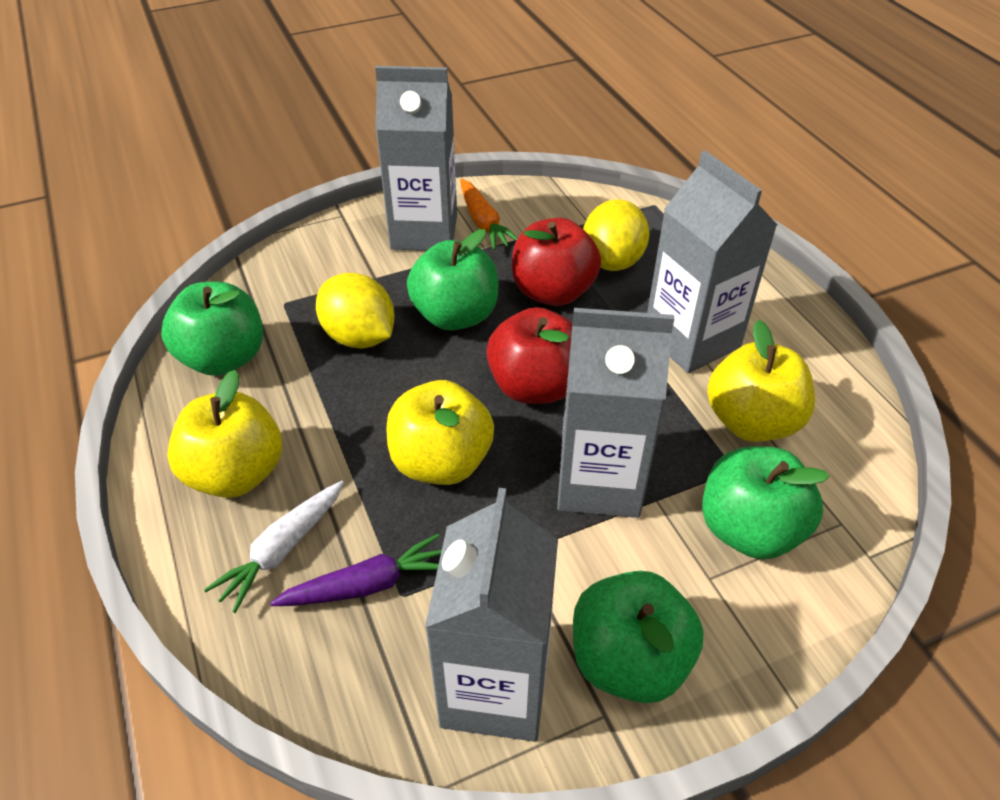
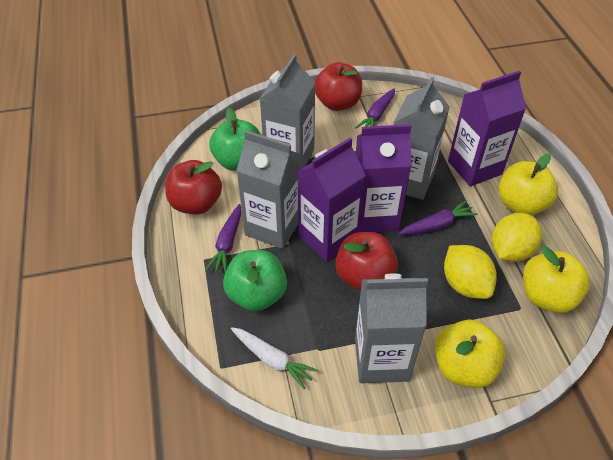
green apple: [161,282,263,376] [407,229,498,330] [573,571,704,703] [702,446,830,560] = 4 -> [209,108,261,171] [223,250,287,311] = 2
orange carrot: [460,179,518,250] = 1 -> none = 0
purple carrot: [270,534,442,606] = 1 -> [205,204,242,273] [355,88,395,129] [398,200,478,235] = 3
purple carton: none = 0 -> [297,138,366,262] [356,124,411,232] [448,70,526,186] = 3
red apple: [486,307,573,404] [512,218,601,306] = 2 -> [165,160,222,214] [315,62,362,111] [335,232,398,291] = 3

